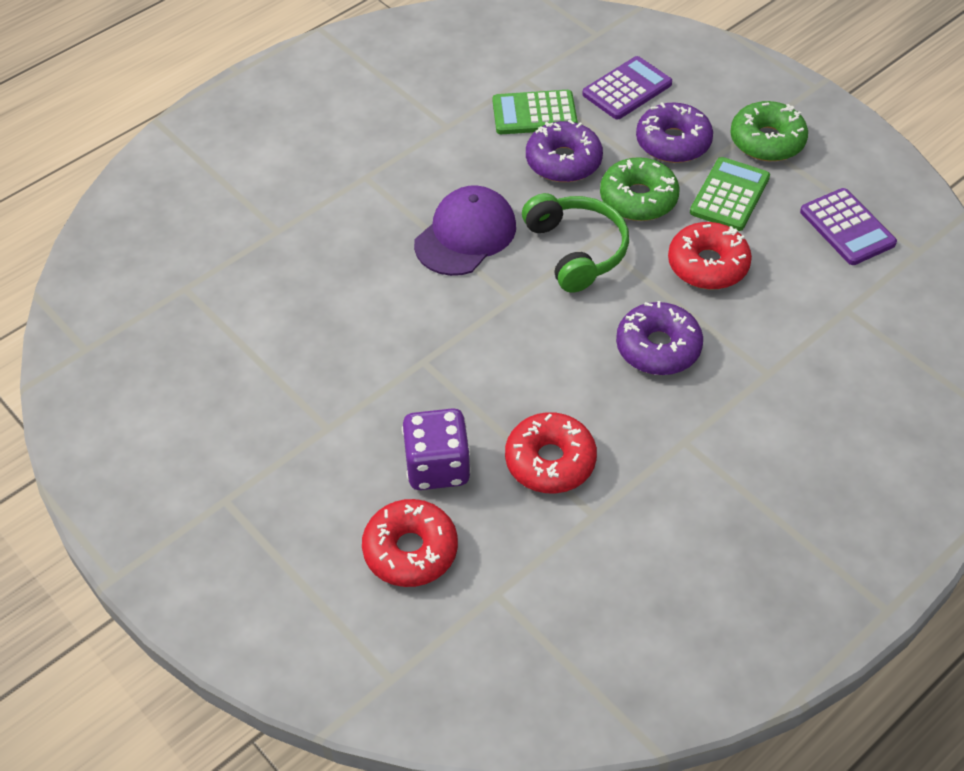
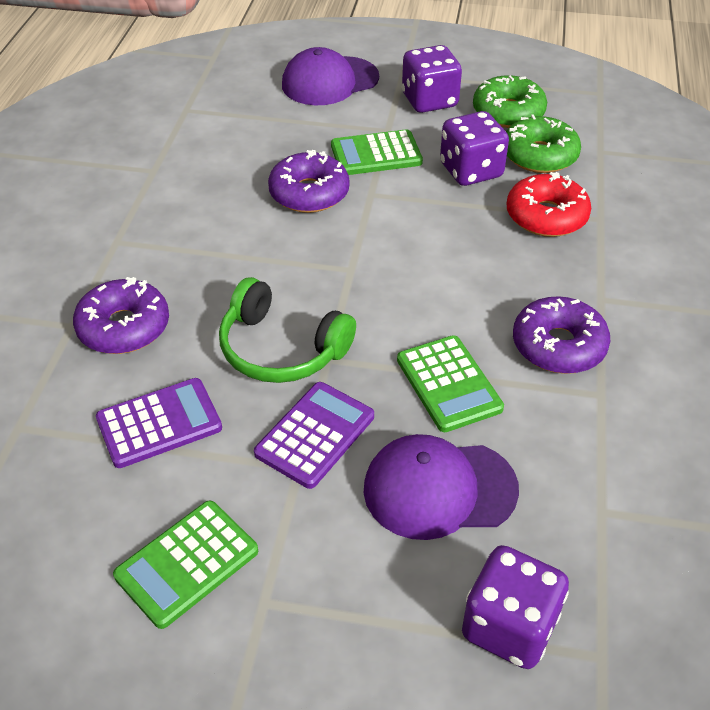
green calculator: [493,90,578,134] [690,157,770,231] = 2 -> [113,501,258,629] [331,129,423,175] [397,335,504,432] = 3
purple cap: [414,186,516,276] = 1 -> [282,47,379,105] [364,434,519,540] = 2
purple dice: [402,408,471,490] = 1 -> [402,45,462,113] [440,111,509,186] [462,545,569,669] = 3
red donut: [362,499,458,587] [505,412,597,494] [668,222,752,289] = 3 -> [507,172,591,237] = 1

